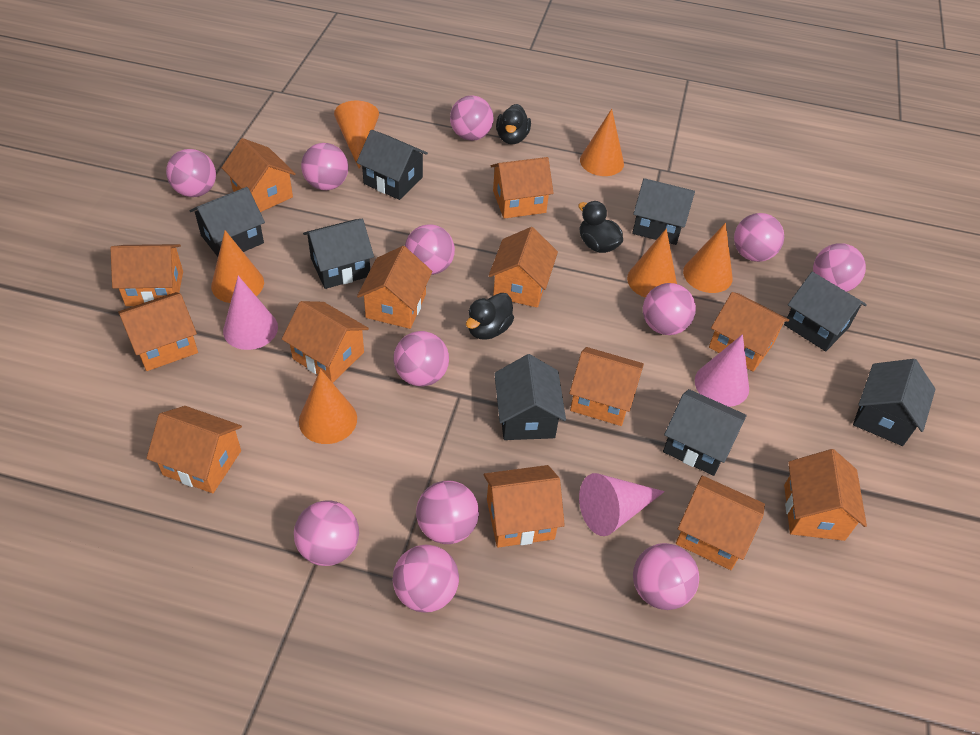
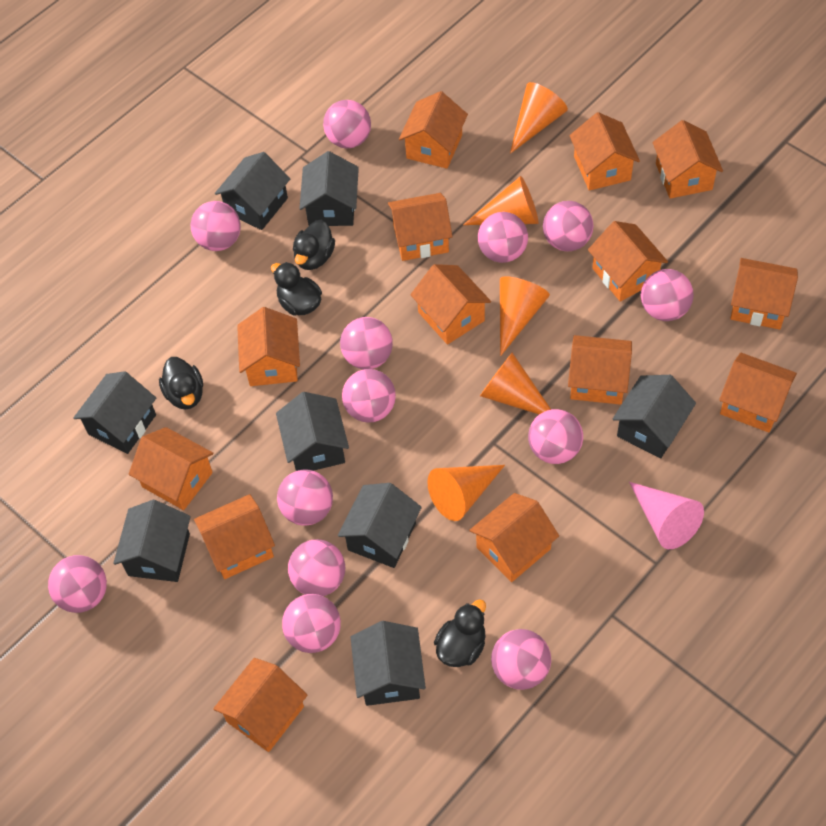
black duck: [466,293,514,340] [496,104,531,144] [578,201,623,253] = 3 -> [159,357,203,409] [271,262,322,315] [293,220,335,270] [434,599,486,667] = 4
orange cone: [211,230,264,303] [299,369,357,444] [334,101,379,169] [580,109,624,176] [627,229,677,298] [683,223,733,293] = 6 -> [427,465,505,521] [463,176,538,225] [480,353,551,414] [500,276,550,356] [510,82,568,154] = 5
orange house: [110,244,183,306] [118,292,198,371] [146,406,242,493] [222,138,296,212] [282,301,369,383] [357,246,432,329] [484,465,565,548] [488,227,558,308] [491,157,554,219] [569,347,644,426] [676,476,765,570] [709,292,789,372] [784,449,867,541] = 13 -> [129,427,213,510] [194,494,275,579] [213,658,307,752] [237,307,300,386] [388,193,453,261] [399,91,468,169] [410,264,491,345] [469,493,559,582] [568,335,632,405] [569,112,640,191] [588,221,668,302] [653,120,723,199] [719,353,797,433] [730,258,798,330] = 14
pink ball: [166,149,216,197] [294,500,359,566] [301,143,348,190] [393,331,449,386] [393,544,459,613] [405,224,455,275] [416,481,479,544] [450,95,494,141] [633,543,699,610] [643,283,696,335] [734,213,784,262] [813,243,866,292] = 12 -> [48,555,107,613] [191,201,241,251] [277,469,333,526] [282,594,341,653] [288,539,345,596] [323,100,371,148] [340,317,393,369] [342,369,396,423] [478,212,528,263] [491,629,551,690] [528,409,583,464] [543,201,593,251] [641,269,694,321] = 13
pink cone: [223,276,278,350] [579,473,665,536] [695,334,749,407] = 3 -> [629,482,704,549] = 1

